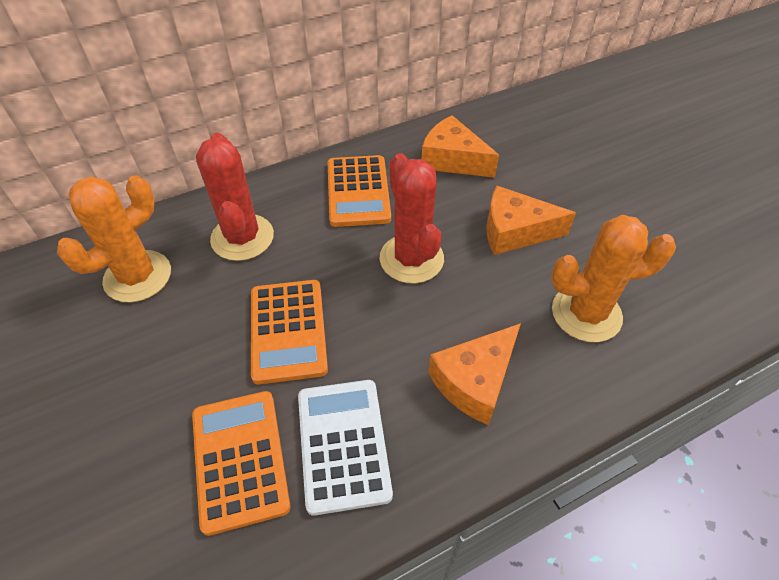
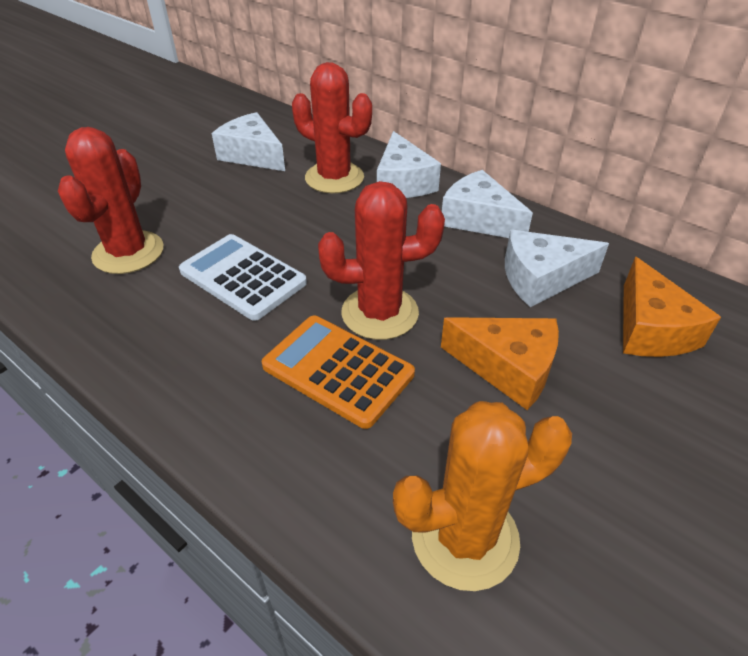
orange cactus: [57,175,171,303] [551,215,676,342] = 2 -> [393,401,572,591] = 1
orange calculator: [192,391,290,536] [251,280,328,384] [328,155,391,227] = 3 -> [262,316,415,429] = 1
orange cheese: [422,115,499,178] [428,323,521,425] [486,186,576,255] = 3 -> [441,317,559,410] [623,257,721,357] = 2
red cactus: [196,133,274,261] [379,153,444,284] = 2 -> [58,127,163,274] [292,62,372,193] [318,181,445,340] = 3
white cheese: none = 0 -> [212,112,285,171] [377,131,441,198] [442,170,533,238] [505,230,609,307] = 4

